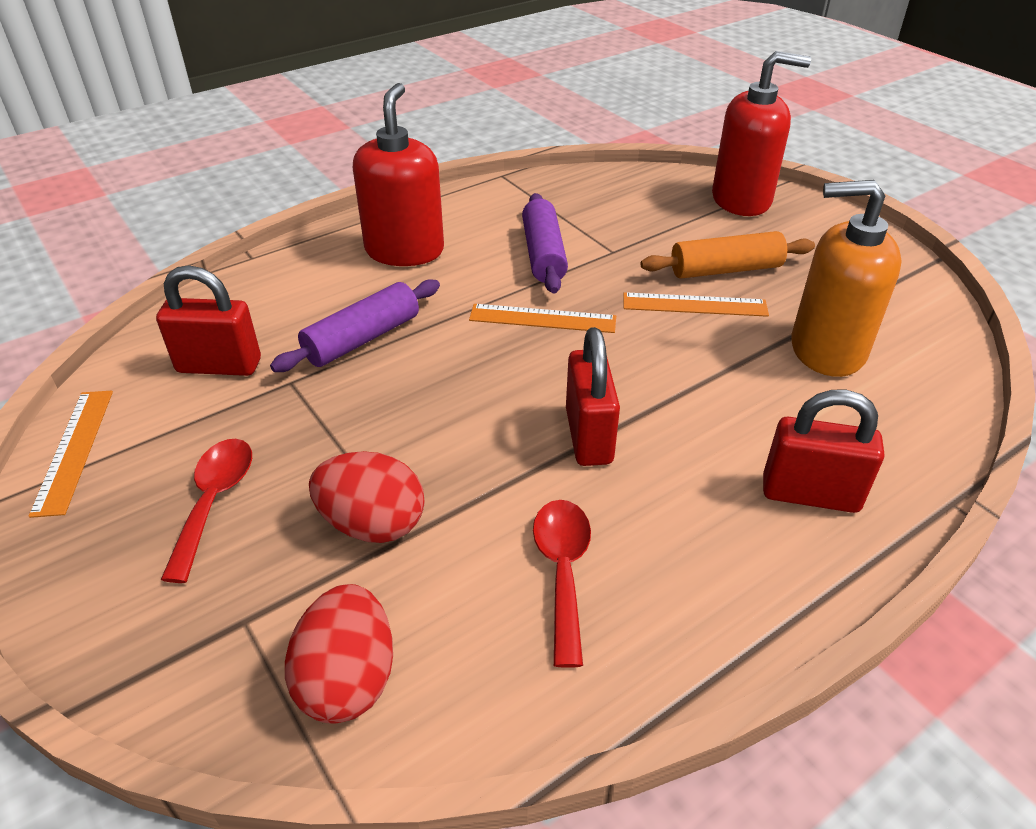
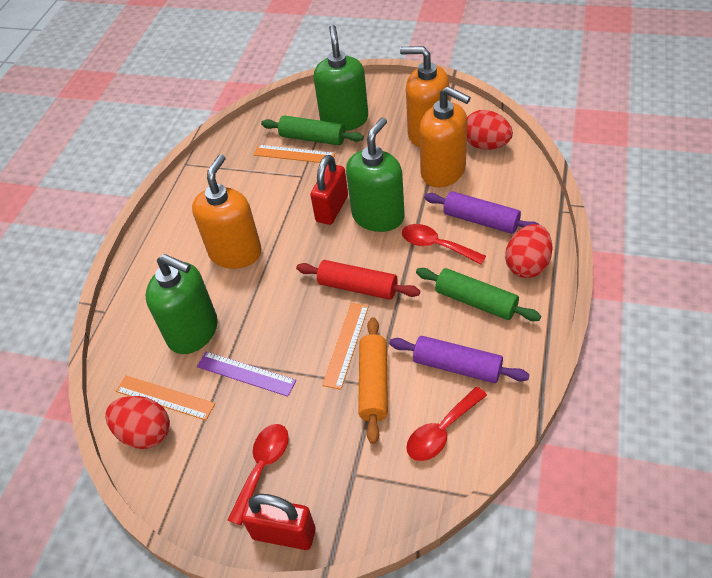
green rolling pin: none = 0 -> [261,115,364,145] [416,268,541,321] = 2
green soap dispenser: none = 0 -> [146,254,218,354] [314,25,368,131] [346,117,405,232] = 3
orange soap dispenser: [791,180,902,377] = 1 -> [192,154,262,269] [400,46,449,147] [419,86,471,187] = 3
purple ruler: none = 0 -> [197,352,296,397] = 1
red egg: [285,584,393,724] [309,451,425,543] = 2 -> [105,396,170,449] [467,110,513,150] [505,224,553,278] = 3
red padlock: [156,265,261,376] [566,327,620,466] [763,390,884,513] = 3 -> [242,494,316,550] [311,155,348,225] = 2
red rolling pin: none = 0 -> [296,260,420,300] = 1
red soap dispenser: [353,83,444,266] [712,51,811,216] = 2 -> none = 0
red spoon: [161,439,252,583] [533,500,591,668] = 2 -> [227,424,289,526] [402,224,486,265] [406,387,487,461] = 3

